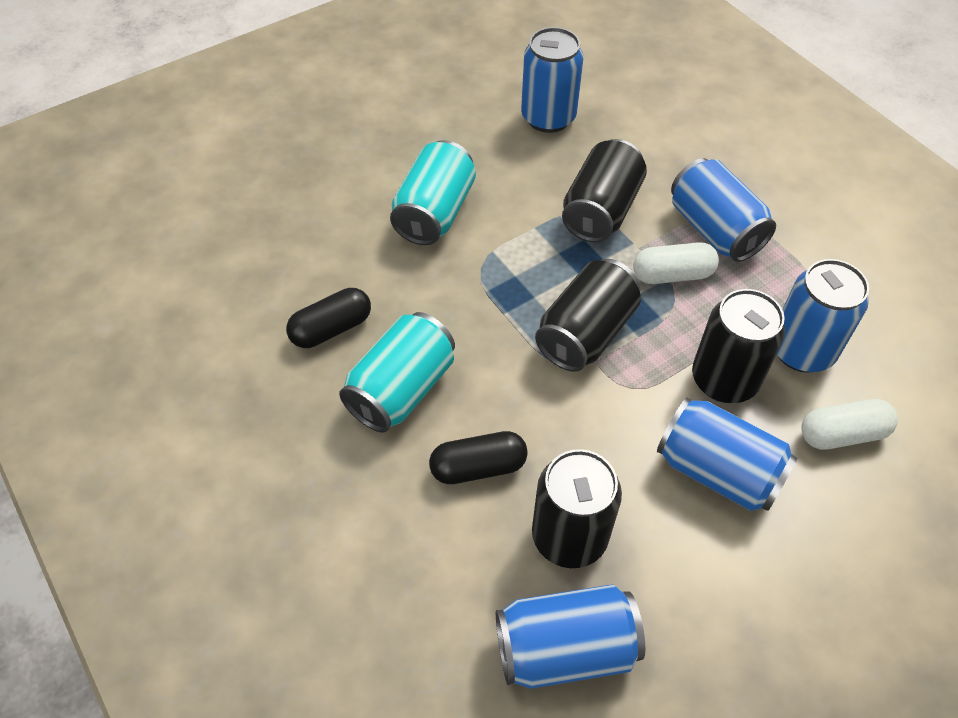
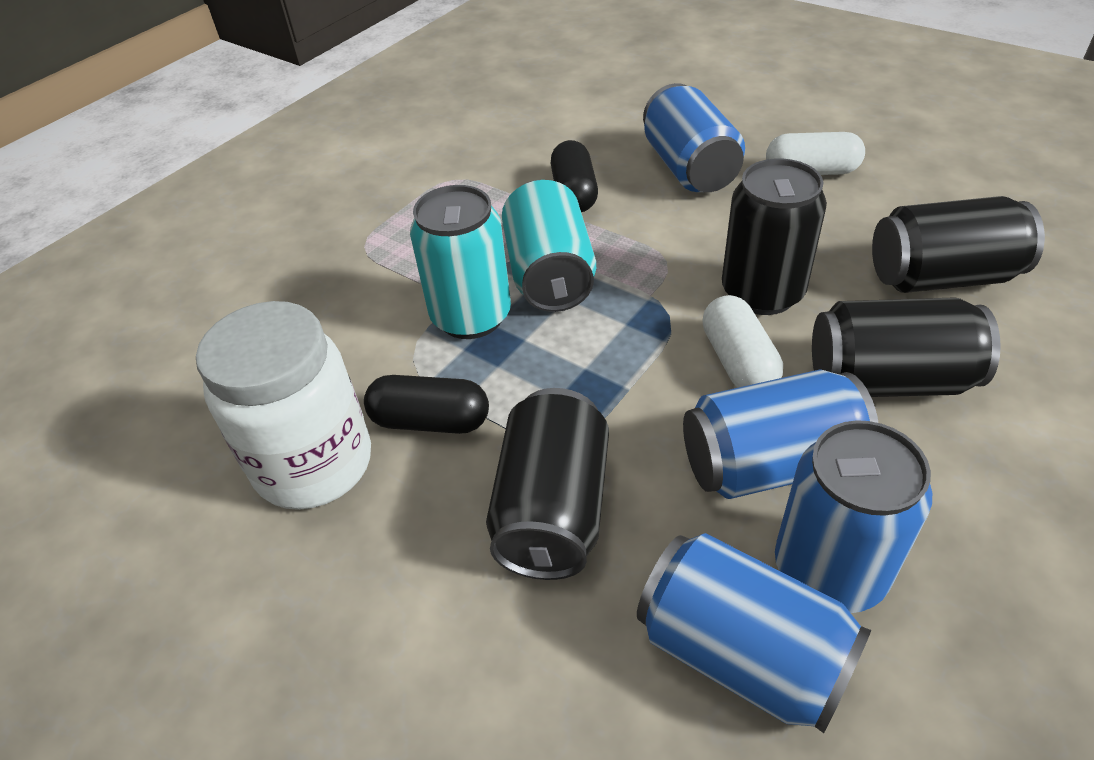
blue can: [496,584,645,689] [521,27,584,133] [657,397,798,511] [671,158,776,262] [777,259,869,373] = 5 -> [637,533,871,733] [643,83,745,192] [683,369,878,499] [775,420,932,613] = 4
white jar: none = 0 -> [196,301,371,510] = 1

